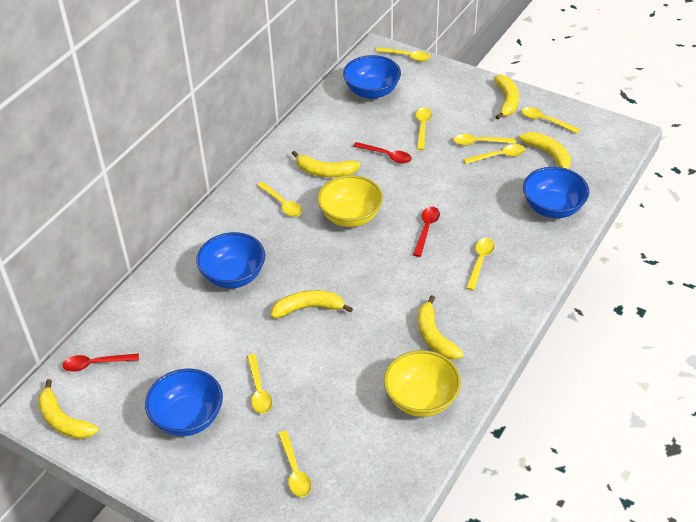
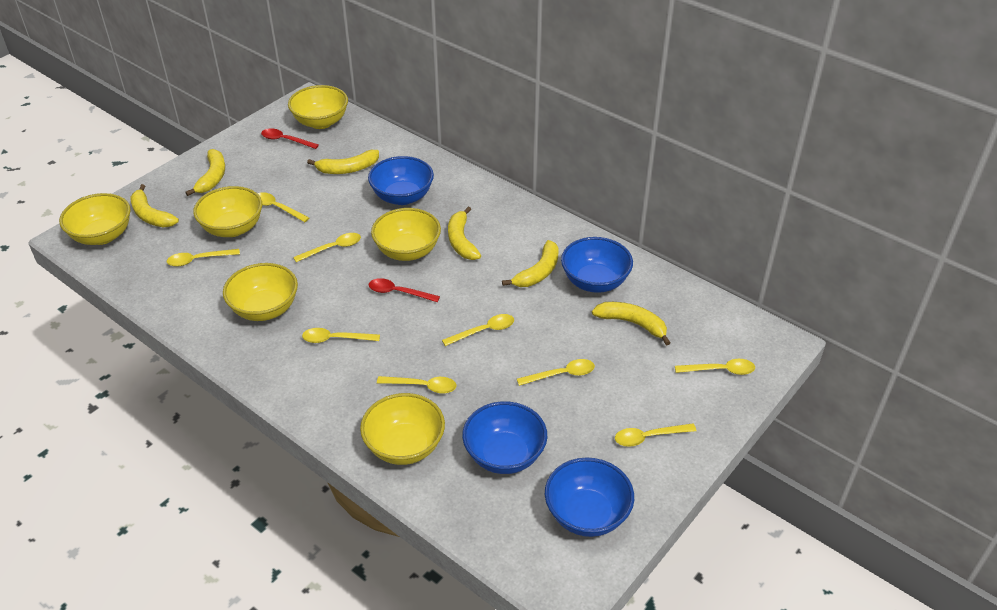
red spoon: [62,353,139,372] [353,142,412,163] [413,207,440,257] = 3 -> [261,128,319,149] [369,278,440,302] = 2
yellow bowl: [317,175,383,227] [384,350,461,417] = 2 -> [59,193,131,245] [193,186,262,237] [223,263,298,321] [288,85,348,129] [360,393,445,465] [371,208,441,261] = 6

